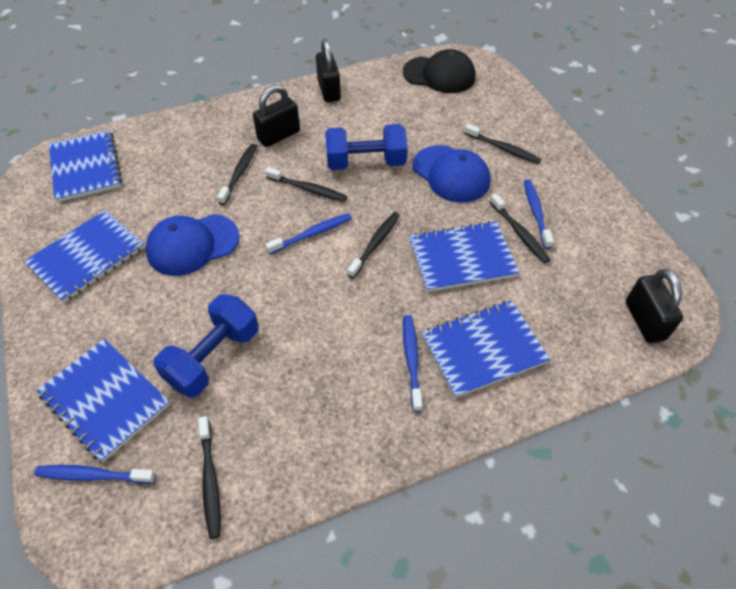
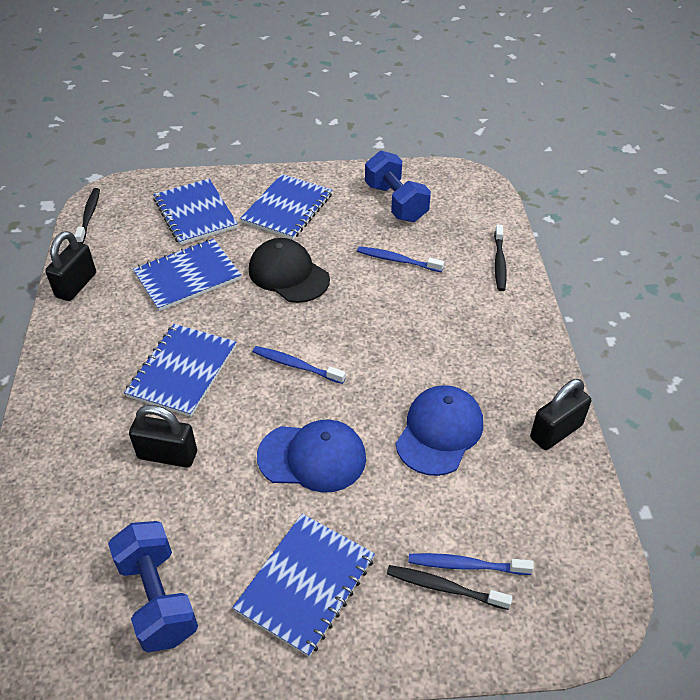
black toothbrush: [198,416,221,539] [217,144,257,205] [265,167,347,202] [347,212,400,278] [464,124,542,164] [490,193,550,263] = 6 -> [75,188,100,244] [387,565,512,610] [494,225,507,291] = 3
blue toothbrush: [34,465,156,484] [265,213,352,254] [403,315,422,412] [524,179,554,249] = 4 -> [253,346,346,384] [357,246,444,272] [408,553,534,575] = 3

